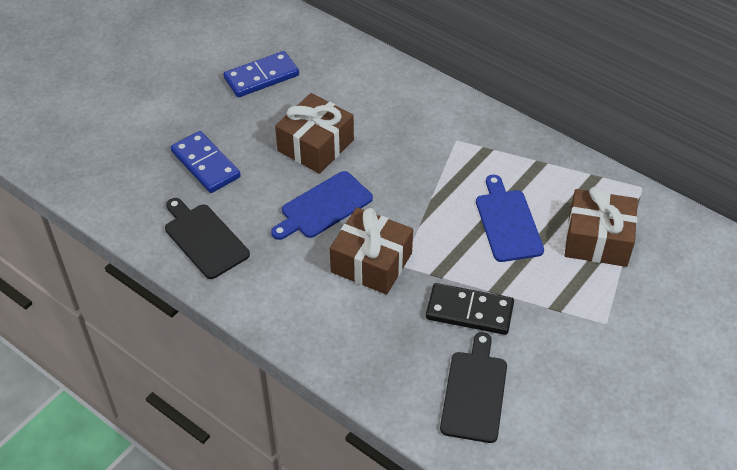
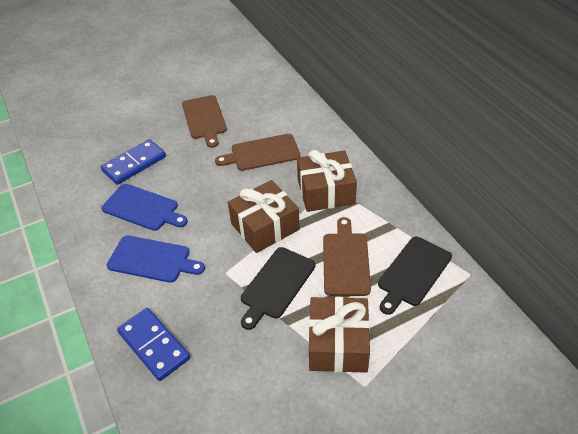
black domino: [426,283,514,335] = 1 -> none = 0
brown cutting board: none = 0 -> [182,95,227,148] [215,134,300,171] [323,217,371,296] = 3

